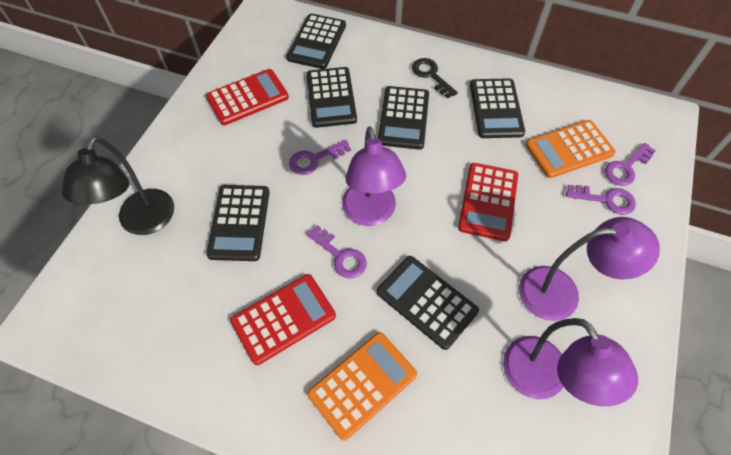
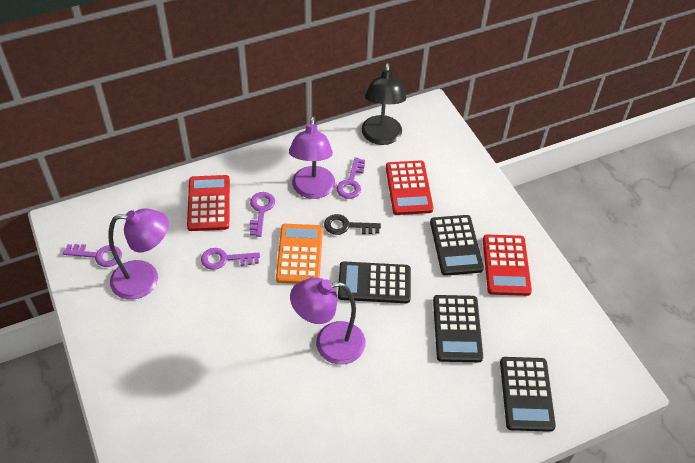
black calculator: [206,185,270,261] [287,14,346,69] [306,67,357,128] [377,256,479,350] [378,86,429,150] [470,78,525,138] = 6 -> [338,261,411,303] [430,215,484,276] [433,295,483,362] [500,357,556,432] = 4
orange calculator: [307,332,417,441] [525,120,616,178] = 2 -> [276,224,323,284] = 1

